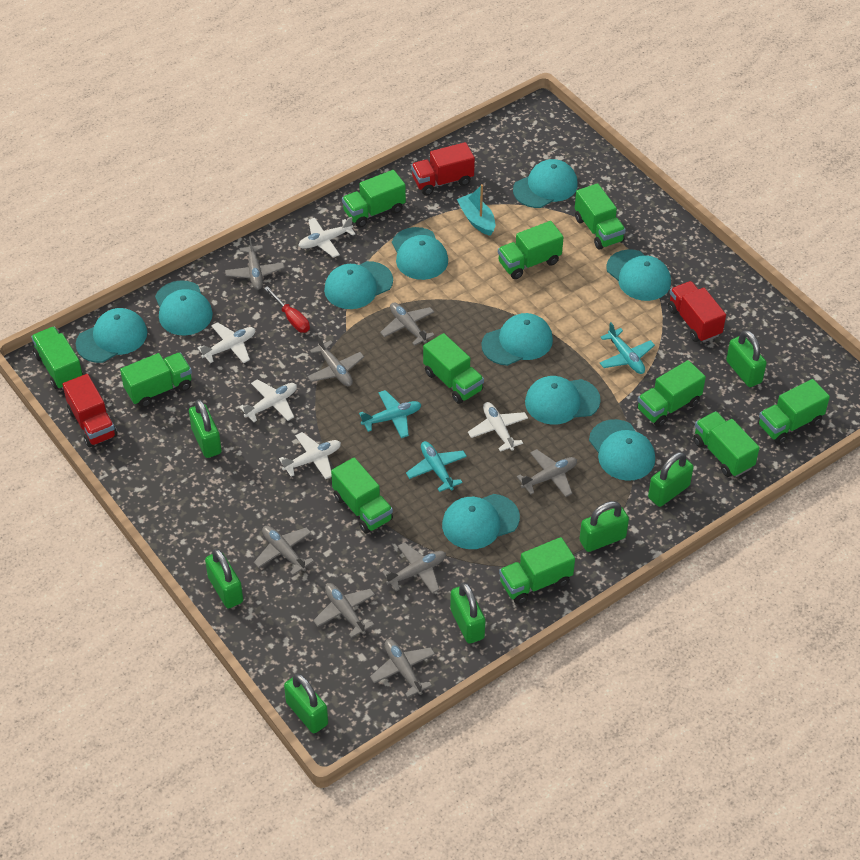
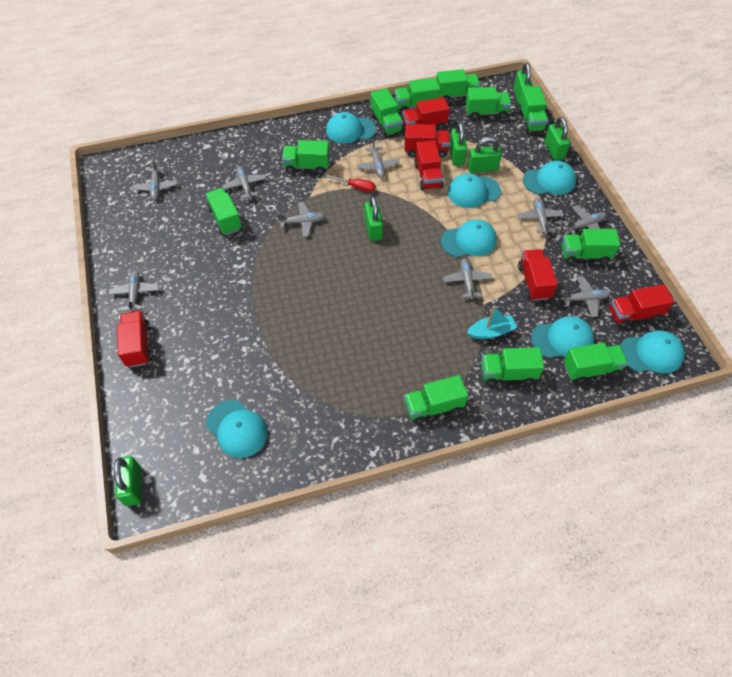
green padlock: [189,399,222,458] [205,548,243,609] [284,674,328,733] [450,582,485,644] [579,501,629,552] [648,452,694,507] [726,330,767,387] = 7 -> [114,456,141,506] [365,196,383,241] [449,122,467,166] [467,137,502,173] [513,63,533,104] [544,117,570,161] = 6
grey plane: [225,236,284,290] [254,526,314,575] [307,335,364,386] [313,583,375,638] [370,639,435,698] [380,302,435,346] [382,542,446,594] [517,449,577,497] = 8 -> [109,270,159,312] [133,160,177,200] [222,167,266,199] [277,202,325,237] [356,139,399,178] [443,258,492,300] [518,198,564,234] [560,276,611,317] [563,205,606,234] = 9
red truck: [63,374,117,447] [411,142,475,195] [668,281,726,343] = 3 -> [117,311,152,368] [402,97,450,130] [405,124,450,158] [414,140,443,190] [518,249,558,301] [609,284,674,328] = 6
turquoise cap: [76,308,147,363] [155,281,213,335] [324,261,393,309] [392,227,448,280] [442,494,520,549] [481,313,553,366] [513,159,578,208] [525,376,601,425] [589,419,655,481] [606,250,671,301] = 10 -> [206,400,268,458] [326,112,376,144] [441,219,497,257] [448,173,501,208] [523,161,576,195] [531,316,594,358] [620,330,685,374] = 7
turquoise plane: [359,390,422,438] [406,441,467,492] [600,322,655,374] = 3 -> none = 0
white plane: [197,322,255,363] [239,379,297,422] [279,432,341,479] [298,217,355,257] [468,402,528,452] = 5 -> none = 0

